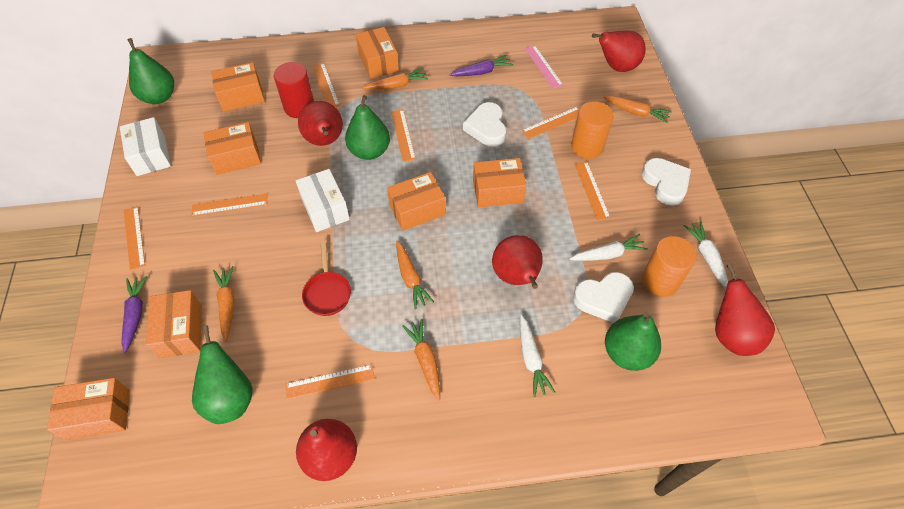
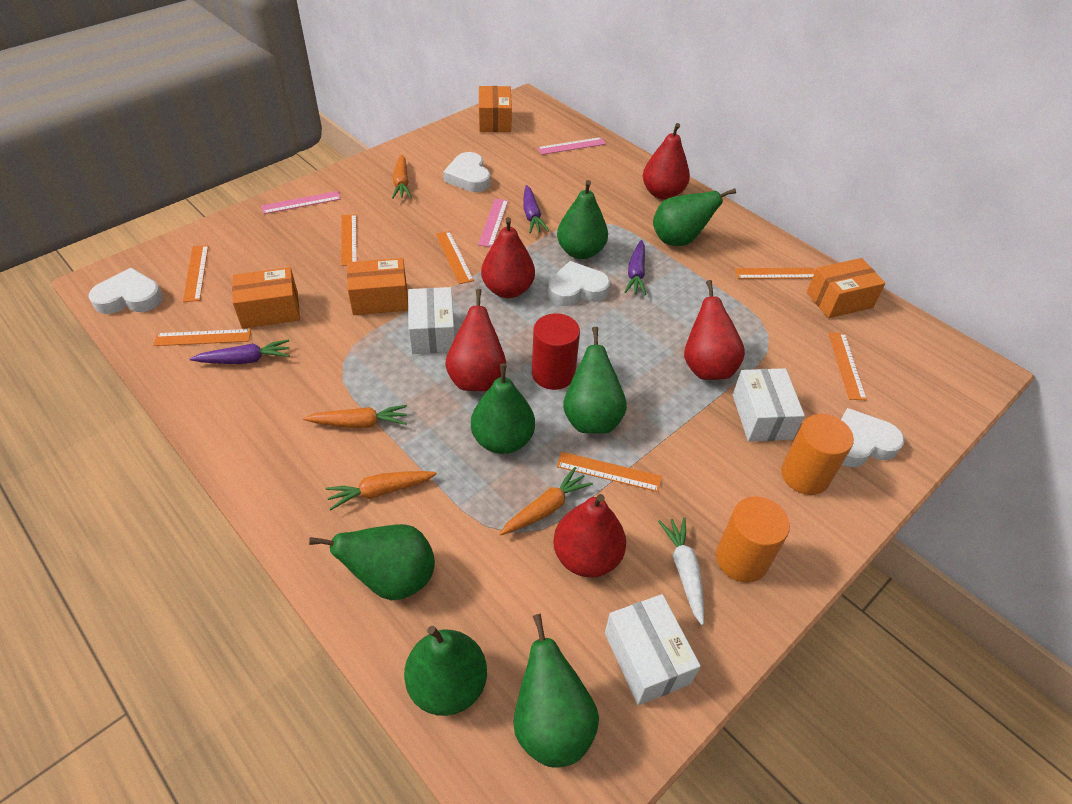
green pear: [127,38,174,104] [192,325,253,424] [345,95,390,160] [605,311,661,371] = 4 -> [309,524,435,601] [404,626,487,716] [471,363,535,454] [513,614,599,768] [557,180,608,259] [563,327,627,434] [653,188,736,246] = 7
orange box: [47,378,130,440] [146,290,202,358] [204,122,261,175] [211,62,265,112] [356,27,399,79] [387,172,446,231] [473,158,526,207] = 7 -> [232,267,300,329] [347,258,408,315] [479,86,512,132] [807,258,886,318] = 4
orange carrot: [213,266,235,341] [362,68,428,90] [396,241,434,309] [402,319,440,400] [603,96,672,123] = 5 -> [303,405,407,428] [325,471,437,511] [392,154,412,199] [499,467,593,535] = 4
pink ruler: [525,45,564,89] = 1 -> [261,191,341,214] [478,199,508,247] [537,137,606,155] = 3
purple carrot: [121,276,147,353] [449,55,513,76] = 2 -> [190,339,290,364] [524,185,549,233] [625,240,646,295] = 3
red pan: [302,242,351,316] = 1 -> none = 0
white box: [120,117,171,176] [296,169,350,232] = 2 -> [408,287,455,354] [605,594,701,705] [733,368,805,442] = 3
white carrot: [520,315,555,397] [570,234,648,261] [684,221,728,288] = 3 -> [658,517,704,625] = 1
white heart: [463,102,506,147] [573,272,634,323] [642,158,691,206] = 3 -> [88,268,163,314] [443,152,490,192] [548,261,610,306] [841,408,904,467] = 4

